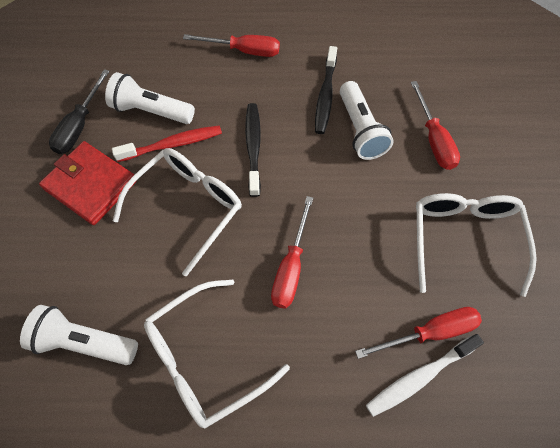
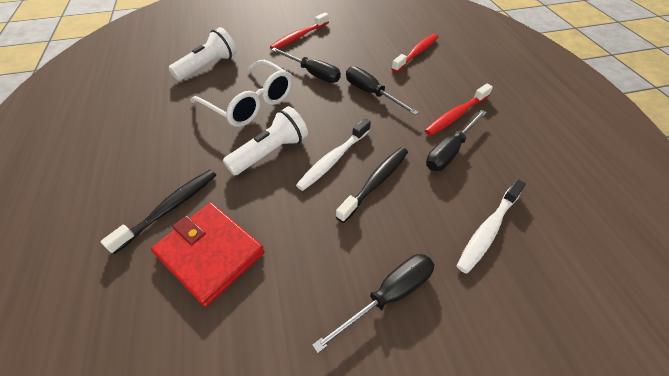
black screwdriver: [49,69,110,154] = 1 -> [271,48,341,83] [312,254,434,353] [346,66,419,115] [426,110,487,171] = 4
red screwdriver: [183,34,280,57] [271,196,313,309] [355,307,482,359] [411,81,460,170] = 4 -> none = 0
red toothbrush: [112,125,222,162] = 1 -> [270,13,329,49] [391,34,438,72] [425,84,493,136] = 3
white flashlight: [20,305,138,365] [105,72,195,124] [340,81,394,160] = 3 -> [169,27,237,81] [223,106,308,175] = 2
white glasses: [113,148,242,276] [144,279,290,428] [416,193,537,297] = 3 -> [191,60,293,127] = 1
white toothbrush: [366,334,484,417] = 1 -> [296,118,371,191] [457,179,526,273] = 2

